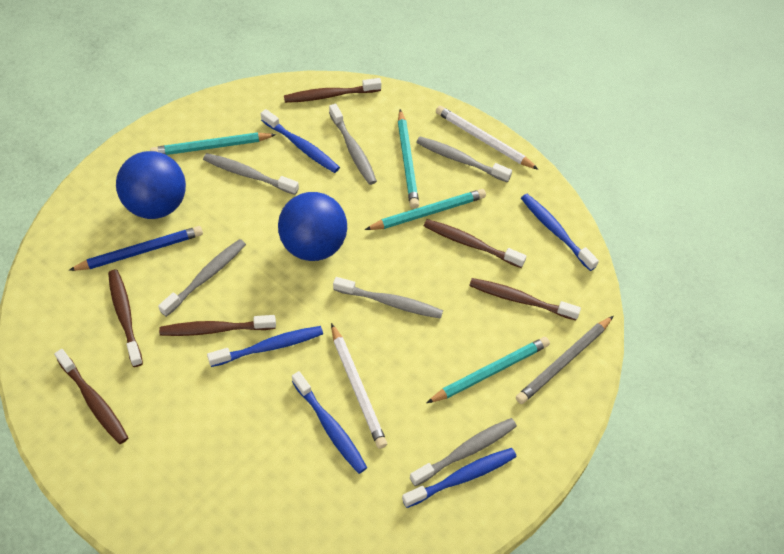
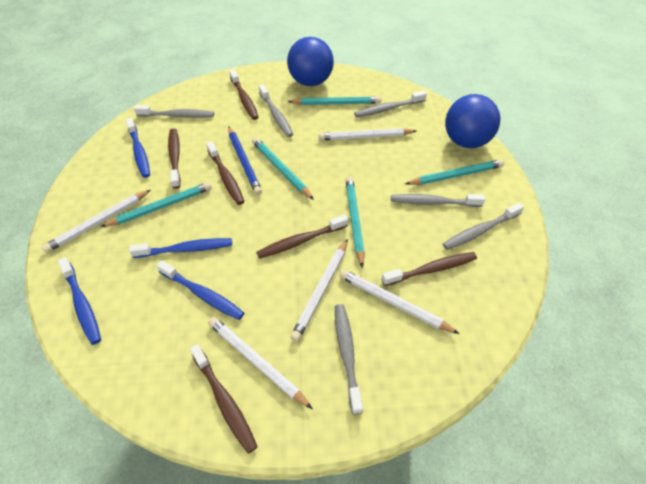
blue toothbrush: [207,326,323,367] [261,109,340,173] [292,371,367,474] [402,448,517,508] [521,194,599,271] = 5 -> [58,257,101,345] [126,118,150,178] [129,238,232,258] [156,260,244,320] = 4
grey pencil: [516,316,613,404] = 1 -> none = 0
turquoise pencil: [150,132,277,155] [365,189,486,230] [398,109,419,209] [427,337,550,403] = 4 -> [101,182,212,227] [252,137,314,200] [288,96,381,105] [346,176,365,268] [405,159,504,185] = 5
white pencil: [331,323,387,449] [436,106,539,170] = 2 -> [42,190,150,253] [208,317,313,409] [290,239,348,342] [318,128,417,140] [339,269,459,334] = 5

